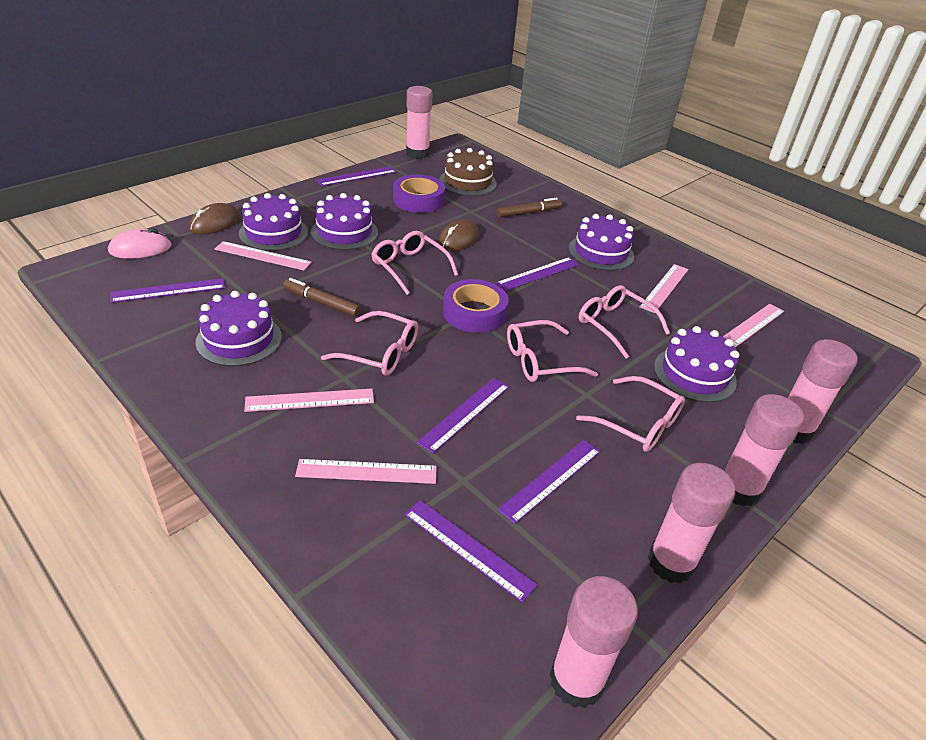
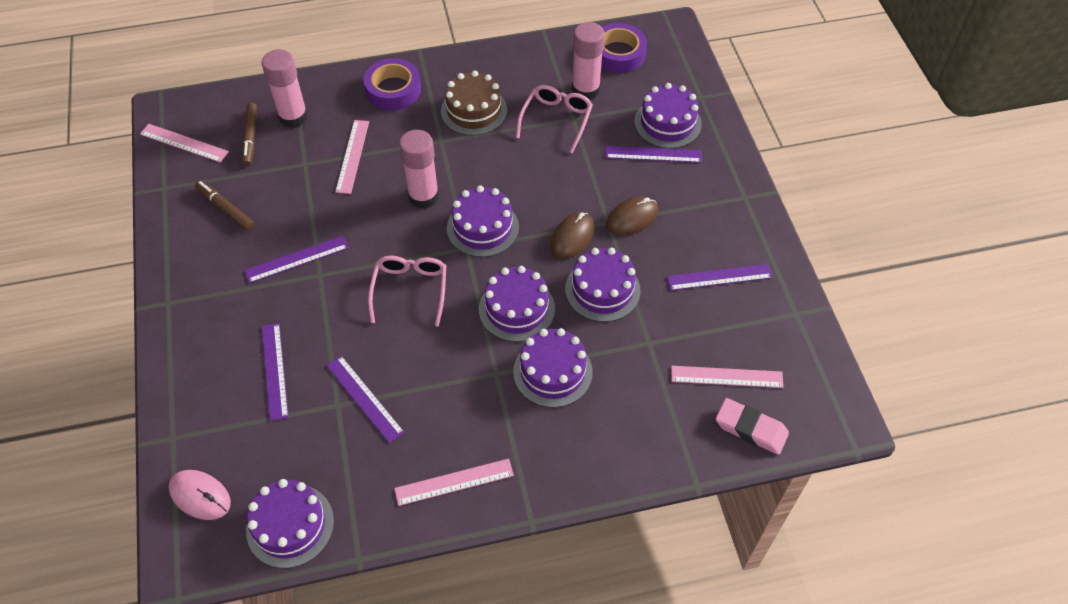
pink eraser: none = 0 -> [716,398,789,455] = 1
pink glasses: [321,311,418,376] [371,231,458,295] [507,320,598,382] [576,376,685,452] [579,285,670,359] = 5 -> [368,256,446,327] [516,85,593,153] = 2
pink glue stick: [406,86,433,159] [550,576,638,708] [648,463,735,583] [724,394,804,507] [788,339,858,444] = 5 -> [262,49,308,128] [399,130,439,209] [572,22,605,100] = 3
pink ruler: [215,241,311,270] [244,389,374,412] [295,459,437,484] [640,264,689,313] [723,304,784,347] = 5 -> [140,124,229,162] [335,120,369,194] [394,459,514,506] [671,366,784,388] = 4
purple cake: [195,291,282,366] [239,193,308,251] [311,193,378,250] [569,214,634,271] [654,326,739,402] = 5 -> [246,479,334,568] [447,186,519,257] [479,266,555,342] [513,328,593,408] [565,247,641,322] [634,83,702,148] = 6
purple ruler: [110,278,225,303] [316,166,397,186] [404,500,537,603] [417,378,509,453] [496,257,580,291] [498,440,600,524] = 6 -> [244,236,348,283] [262,323,288,421] [326,356,405,443] [605,146,702,163] [667,264,772,291] = 5

